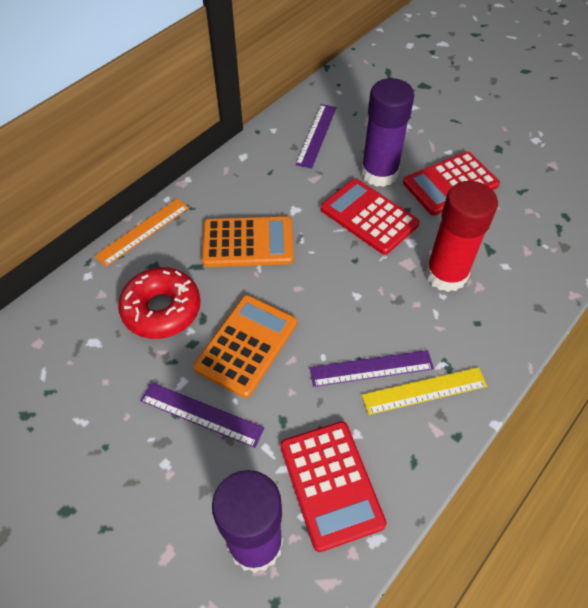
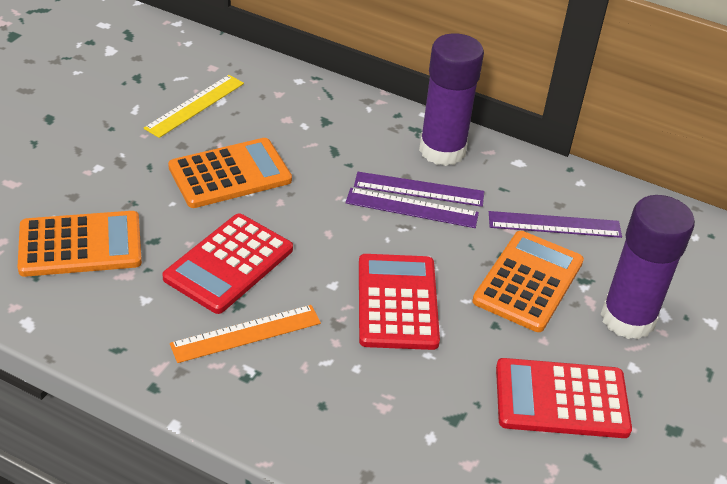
orange calculator: [193,295,297,398] [202,216,294,267] = 2 -> [18,211,142,277] [168,138,292,208] [472,231,584,332] = 3
red donut: [118,267,201,339] = 1 -> none = 0
red glue stick: [425,181,498,292] = 1 -> none = 0

